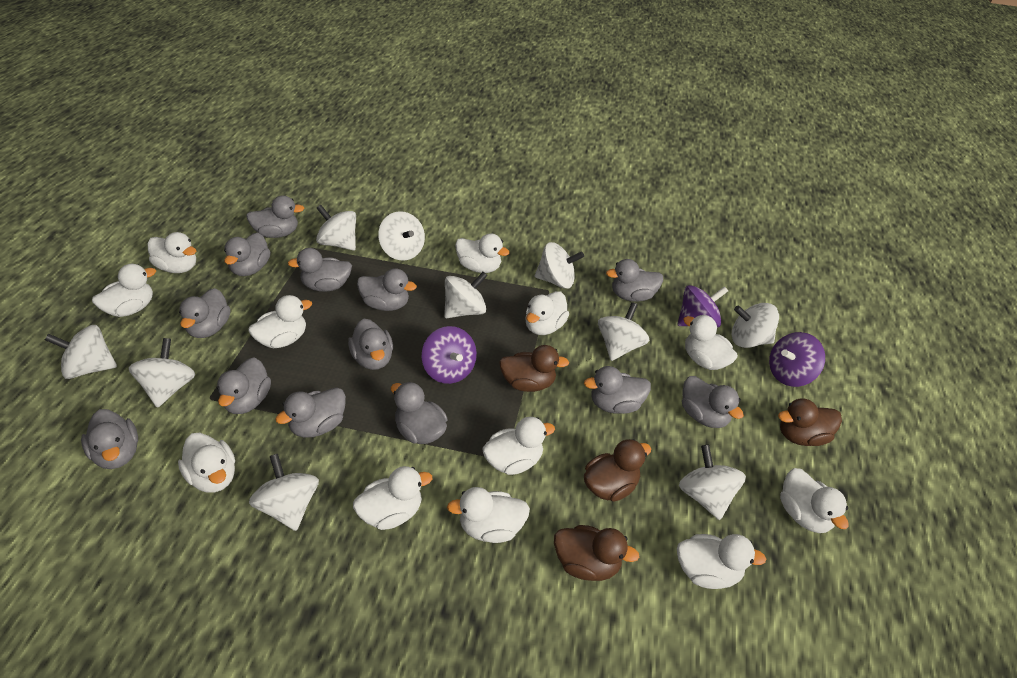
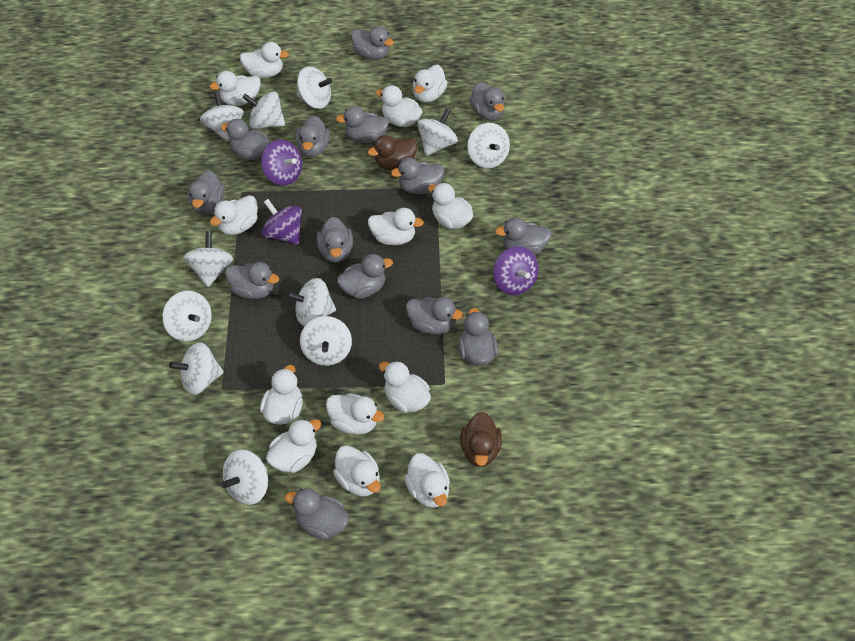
brown duck: [499,345,569,392] [554,525,639,581] [584,439,651,502] [778,398,842,446] = 4 -> [368,135,418,170] [460,412,502,467] = 2
grey duck: [81,409,138,469] [179,288,231,338] [217,357,271,414] [224,233,271,276] [246,195,304,238] [275,387,346,438] [288,248,352,292] [348,319,393,370] [357,268,417,311] [391,382,447,444] [584,366,651,414] [606,259,663,302] [682,376,744,428] = 13 -> [188,170,224,214] [221,119,271,160] [225,262,279,299] [285,488,349,540] [295,116,330,157] [317,217,353,263] [336,106,389,143] [337,254,393,298] [351,26,394,60] [391,158,444,194] [406,297,463,334] [458,308,498,366] [469,82,505,120] [495,217,552,255] = 14
white duck: [92,264,156,317] [148,232,196,273] [178,433,235,493] [248,295,312,348] [353,466,432,530] [447,487,530,543] [455,233,510,273] [482,417,555,475] [525,291,569,335] [677,534,766,589] [683,315,738,370] [780,468,849,533] = 12 -> [210,71,261,106] [210,195,258,235] [240,42,289,78] [260,365,303,425] [266,419,321,473] [326,393,384,435] [333,445,380,497] [368,208,424,245] [376,85,423,127] [379,361,431,413] [404,453,450,508] [413,65,448,103] [428,183,473,229] = 13
white spinning top: [45,325,117,379] [129,338,195,408] [249,454,319,531] [316,205,356,250] [378,211,425,260] [444,272,487,318] [535,242,584,289] [598,302,649,361] [679,445,746,520] [732,303,779,348] = 10 -> [163,291,212,341] [169,342,224,395] [183,231,233,287] [200,91,244,142] [222,449,268,505] [243,91,285,129] [286,278,336,327] [297,67,332,109] [300,316,352,366] [417,108,458,156] [467,123,510,168] = 11

